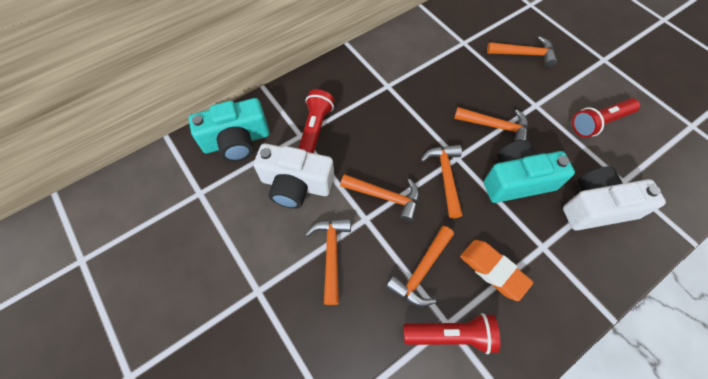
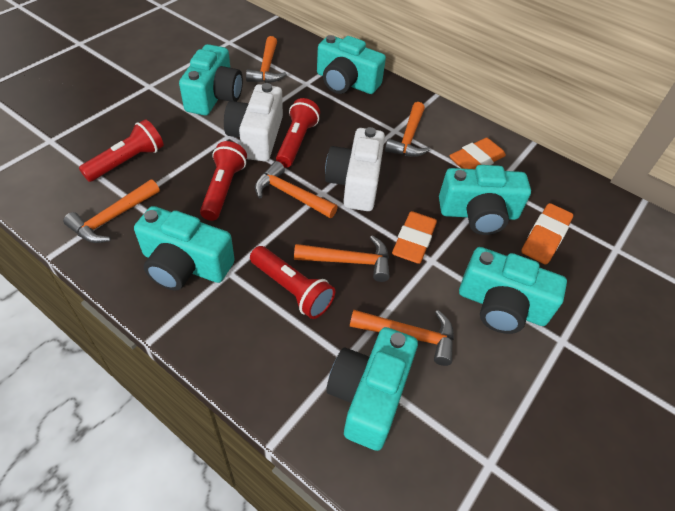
orange eraser: [460,240,533,301] = 1 -> [392,211,437,264] [449,138,506,169] [521,203,573,265] = 3
red flashlight: [298,89,334,153] [403,313,500,354] [572,98,640,138] = 3 -> [79,119,164,182] [200,141,247,221] [250,246,335,319] [276,98,320,168] = 4
turquoise camera: [188,98,269,162] [484,140,575,203] = 2 -> [134,206,235,291] [179,44,243,115] [317,35,386,94] [326,327,418,451] [439,165,531,235] [459,247,567,334] = 6

